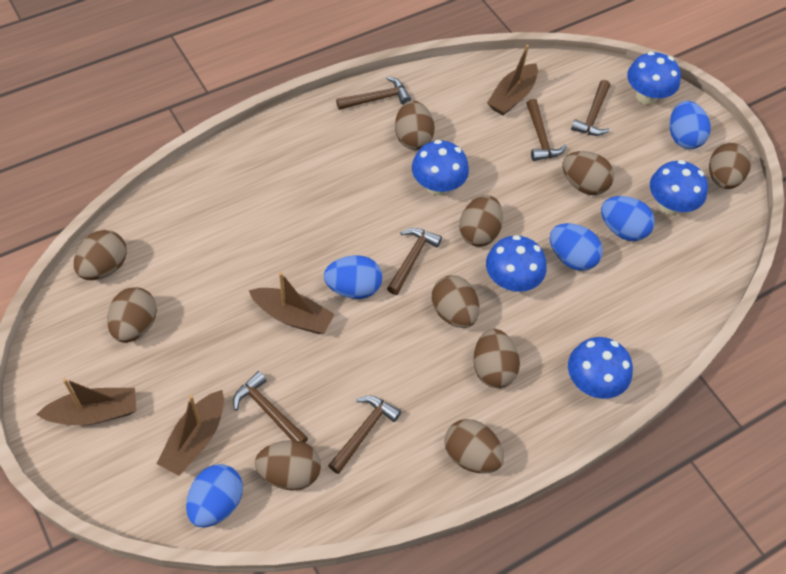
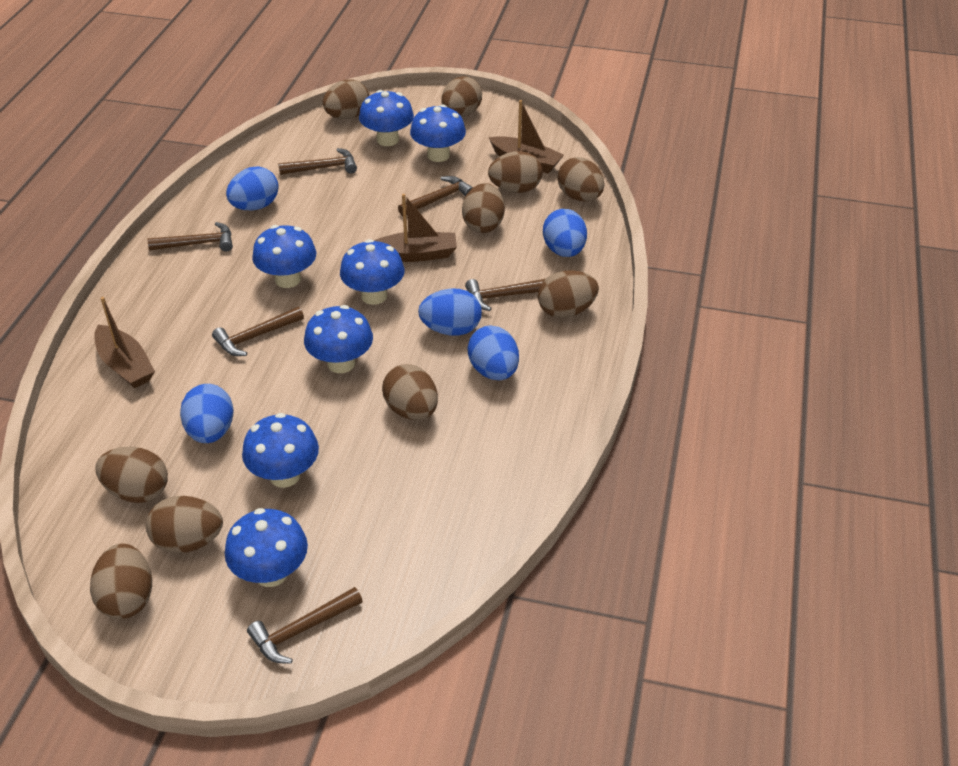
blue mushroom: [412,140,469,195] [486,235,546,292] [568,337,633,399] [627,52,681,105] [650,160,708,215] = 5 -> [225,508,308,587] [242,413,319,488] [252,225,316,288] [304,305,373,373] [340,239,405,305] [359,90,414,146] [410,104,466,162] = 7
brown boat: [36,378,136,425] [157,390,224,476] [249,272,335,334] [487,45,538,115] = 4 -> [94,297,155,388] [374,194,457,262] [489,100,564,173] = 3

